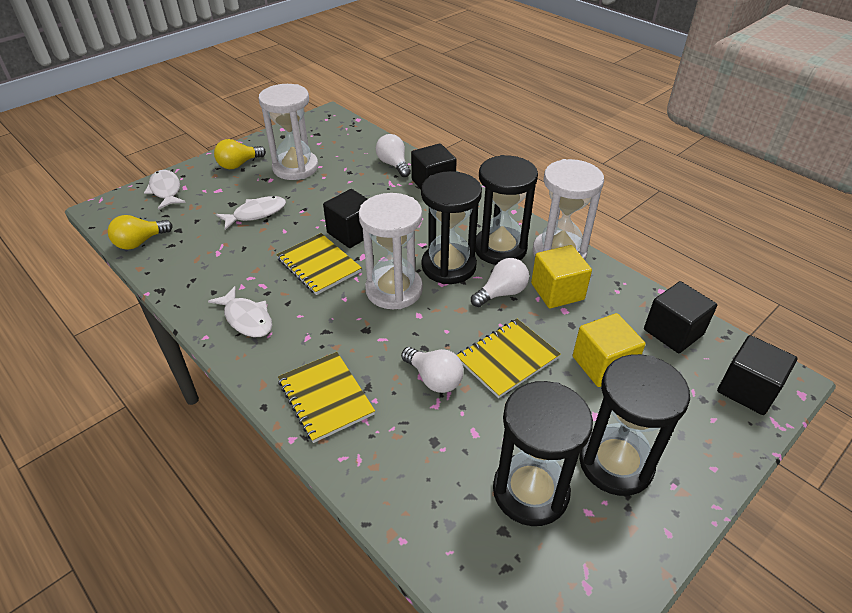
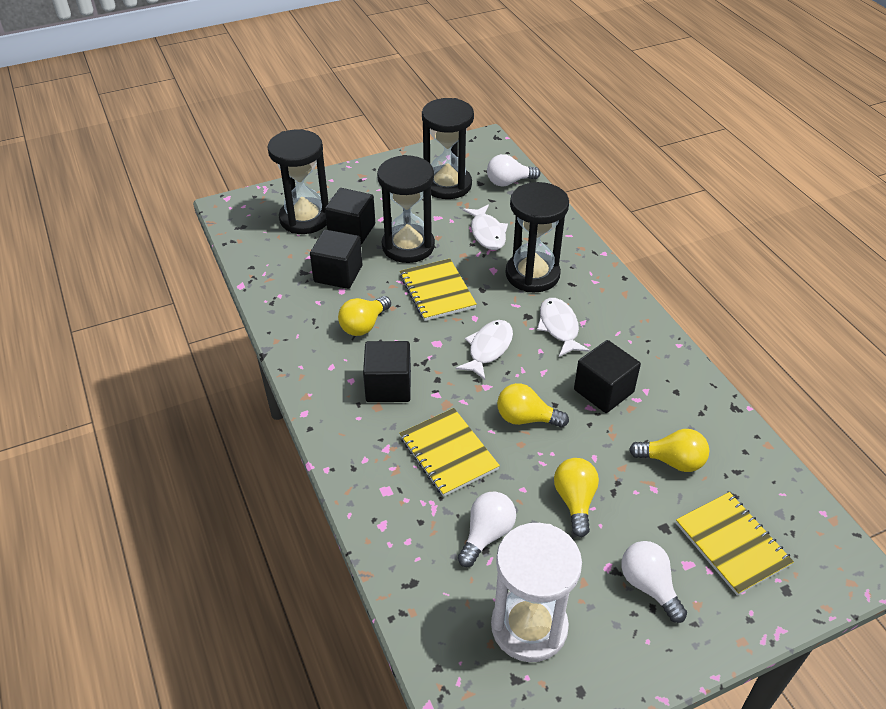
white hourglass: [259,84,318,180] [359,193,423,309] [533,159,604,260] = 3 -> [491,523,582,662] = 1
yellow cube: [531,245,592,308] [573,313,646,387] = 2 -> none = 0
yellow light bulb: [108,215,173,250] [214,139,266,169] = 2 -> [338,296,391,336] [497,383,569,427] [554,458,599,537] [629,429,709,472] = 4

